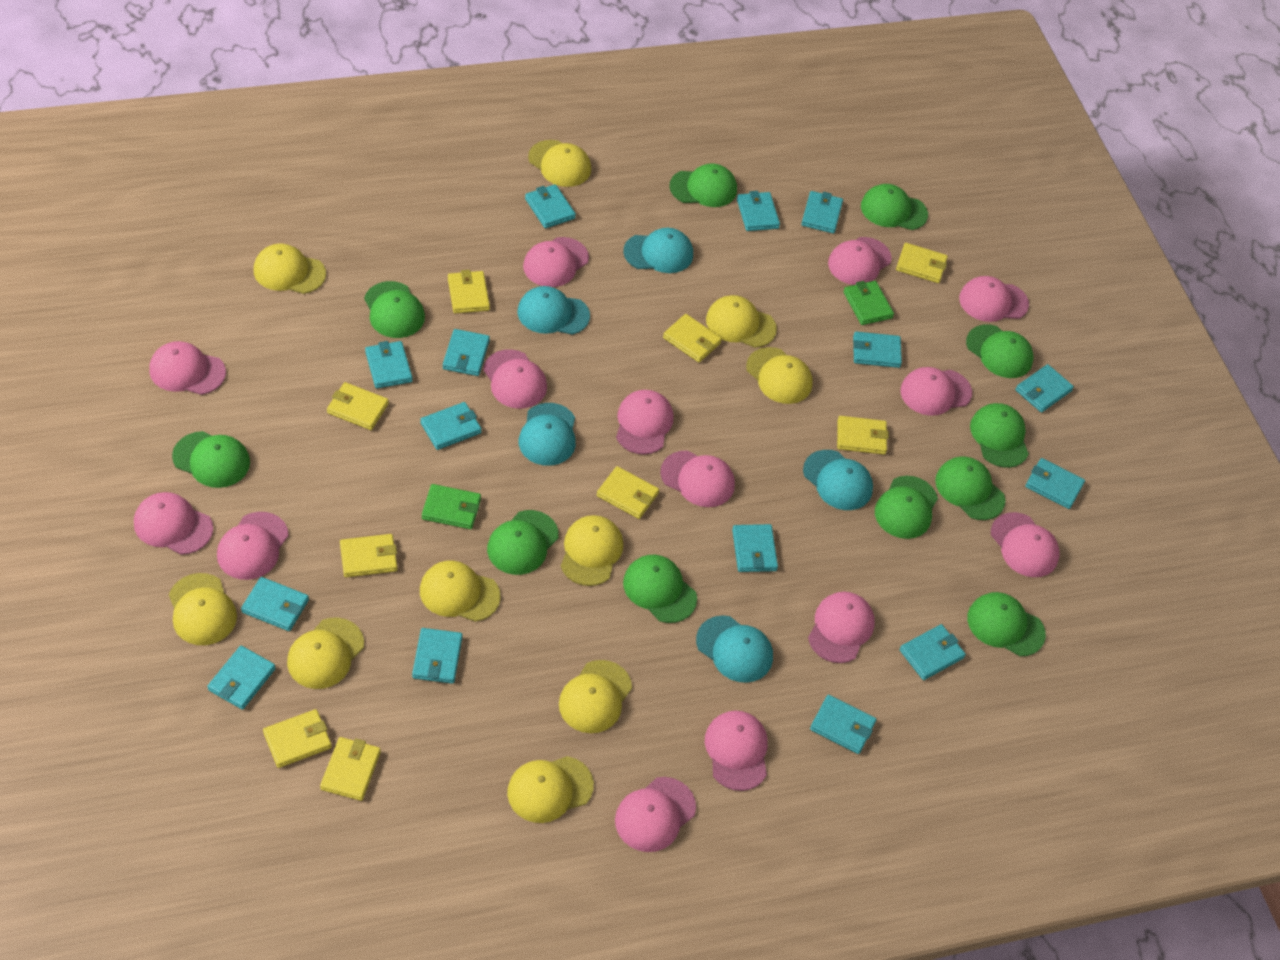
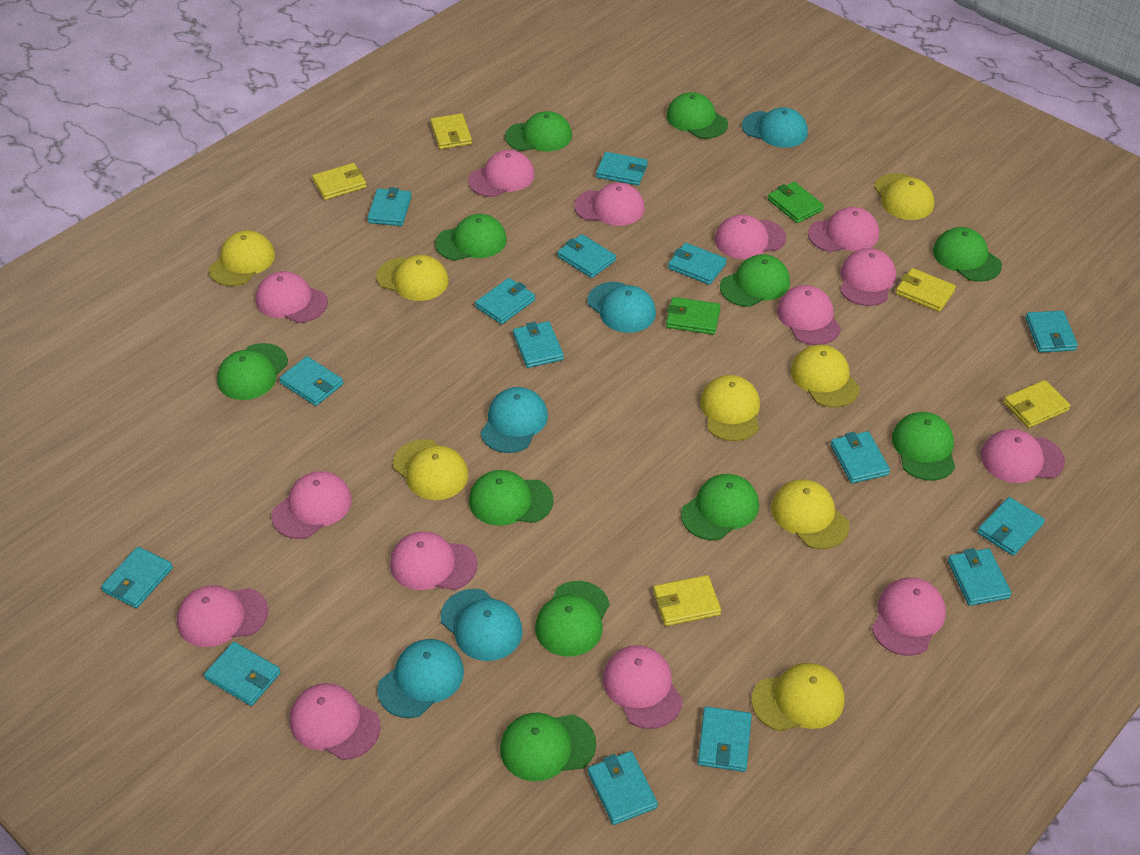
yellow cap: [169,573,237,645] [254,243,326,294] [287,617,364,689] [420,560,501,622] [507,756,594,823] [528,140,591,187] [559,660,632,733] [561,515,623,586] [706,295,777,348] [746,347,813,404] = 10 -> [209,230,275,286] [376,255,449,301] [393,439,469,500] [700,375,760,441] [751,663,844,731] [771,479,850,549] [791,345,860,408] [874,173,934,220] = 8
yellow wallet: [263,709,332,768] [320,737,381,801] [327,382,389,430] [340,534,397,577] [448,270,490,313] [597,466,659,519] [663,314,722,362] [837,416,889,455] [896,243,948,283] = 9 -> [312,163,367,200] [430,113,472,149] [653,575,721,626] [896,268,956,312] [1003,380,1071,428] = 5

